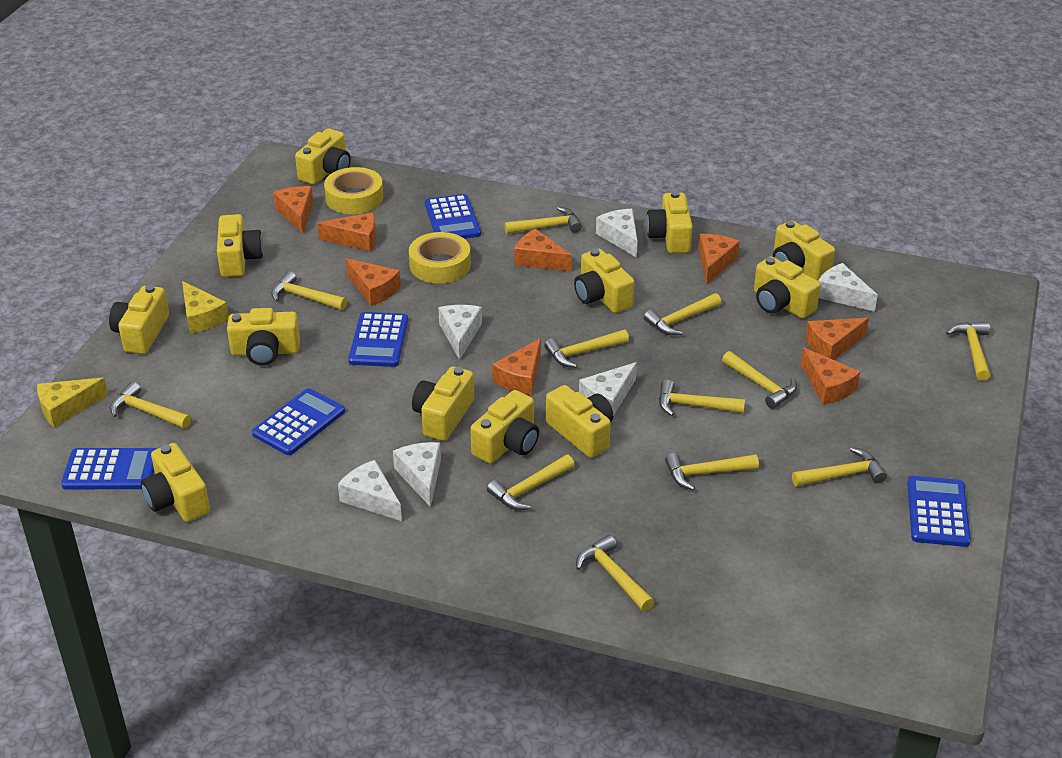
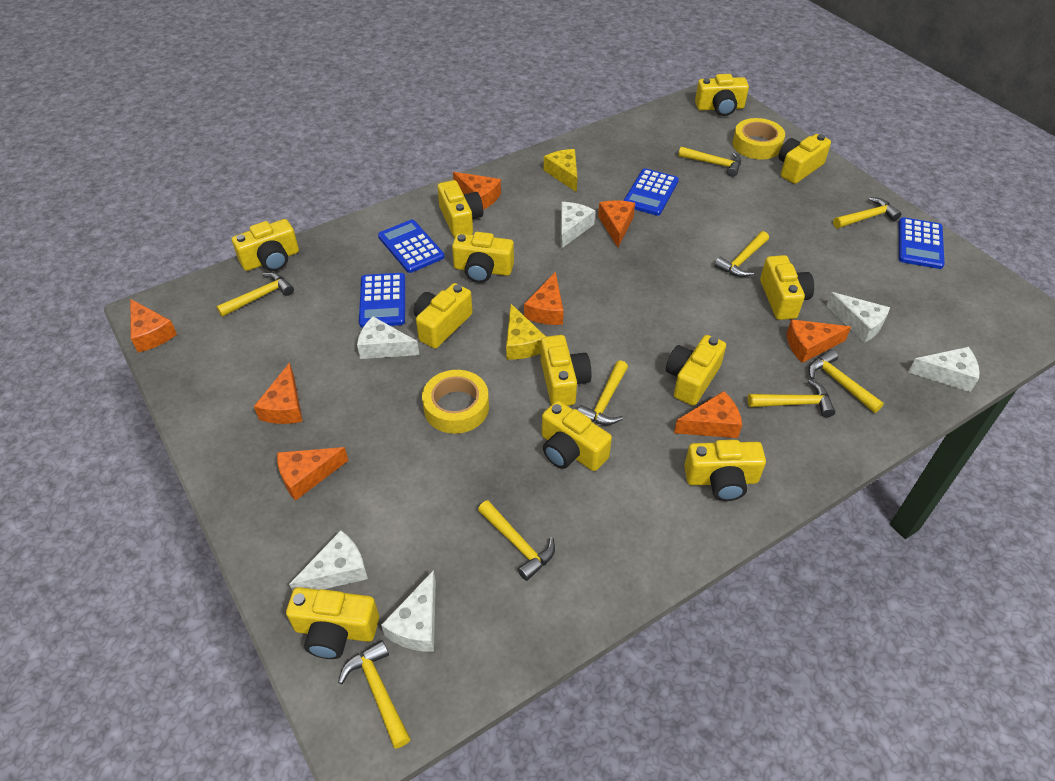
blue calculator: [61,448,156,489] [252,388,345,455] [348,312,408,367] [425,194,481,239] [907,476,971,547] = 5 -> [359,273,405,328] [378,220,445,273] [623,168,679,216] [899,217,945,269] = 4
yellow hammer: [110,381,191,429] [271,271,347,310] [487,455,575,510] [504,207,582,234] [544,330,629,368] [576,535,654,611] [644,293,721,335] [659,380,745,416] [665,453,759,490] [722,351,797,409] [792,447,887,487] [946,322,990,381] = 12 -> [216,272,294,317] [338,640,410,749] [478,500,555,581] [578,360,628,425] [678,147,741,177] [714,231,769,277] [748,379,835,417] [808,349,884,413] [833,197,901,228] = 9

